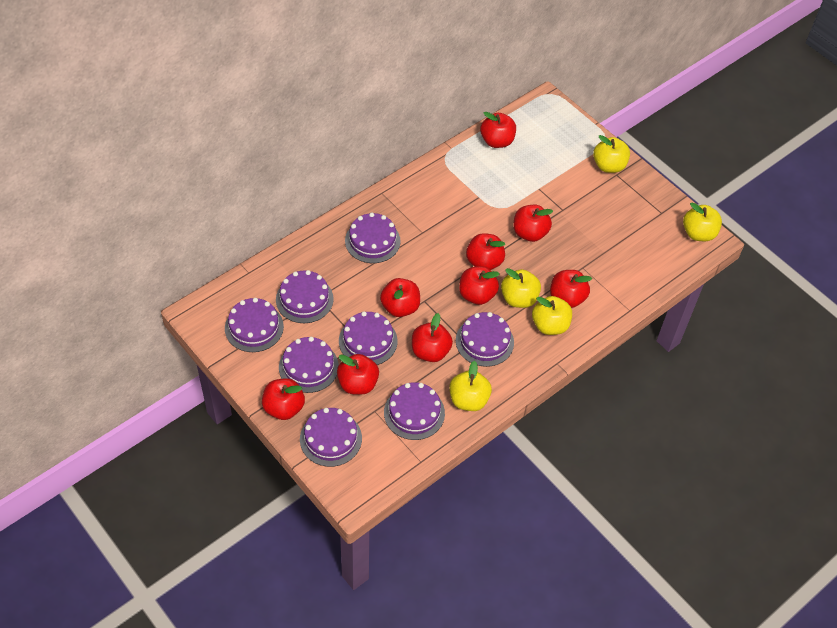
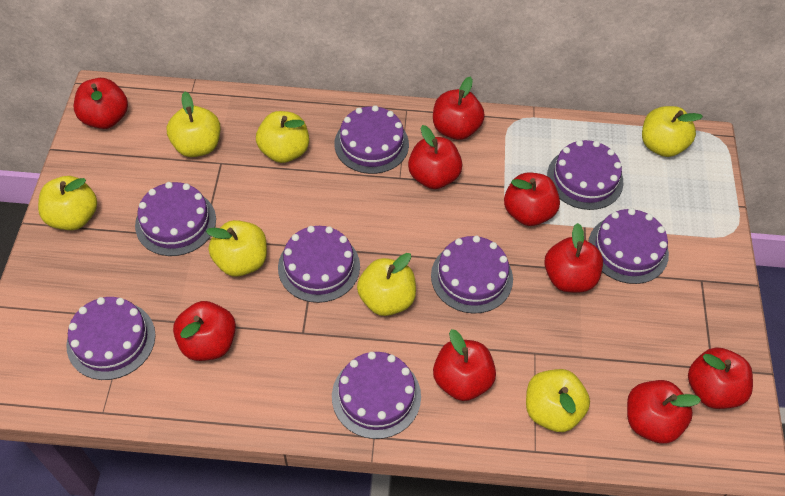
yellow apple: [449,361,492,411] [501,268,541,308] [532,296,572,335] [593,135,630,173] [683,202,722,241] = 5 -> [38,176,97,230] [167,92,220,157] [206,220,267,277] [256,111,309,163] [357,253,416,316] [526,369,590,432] [642,106,703,157] = 7

